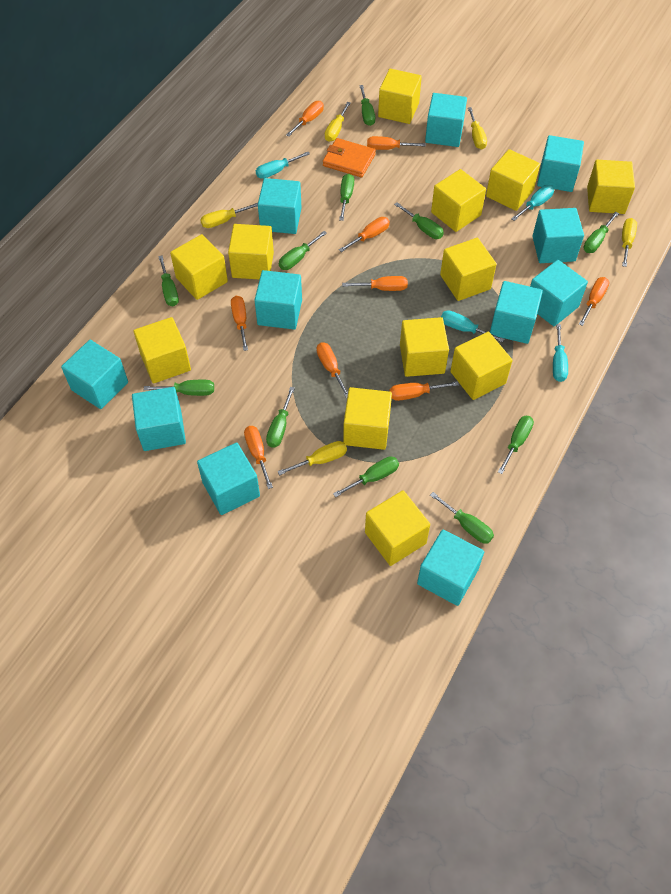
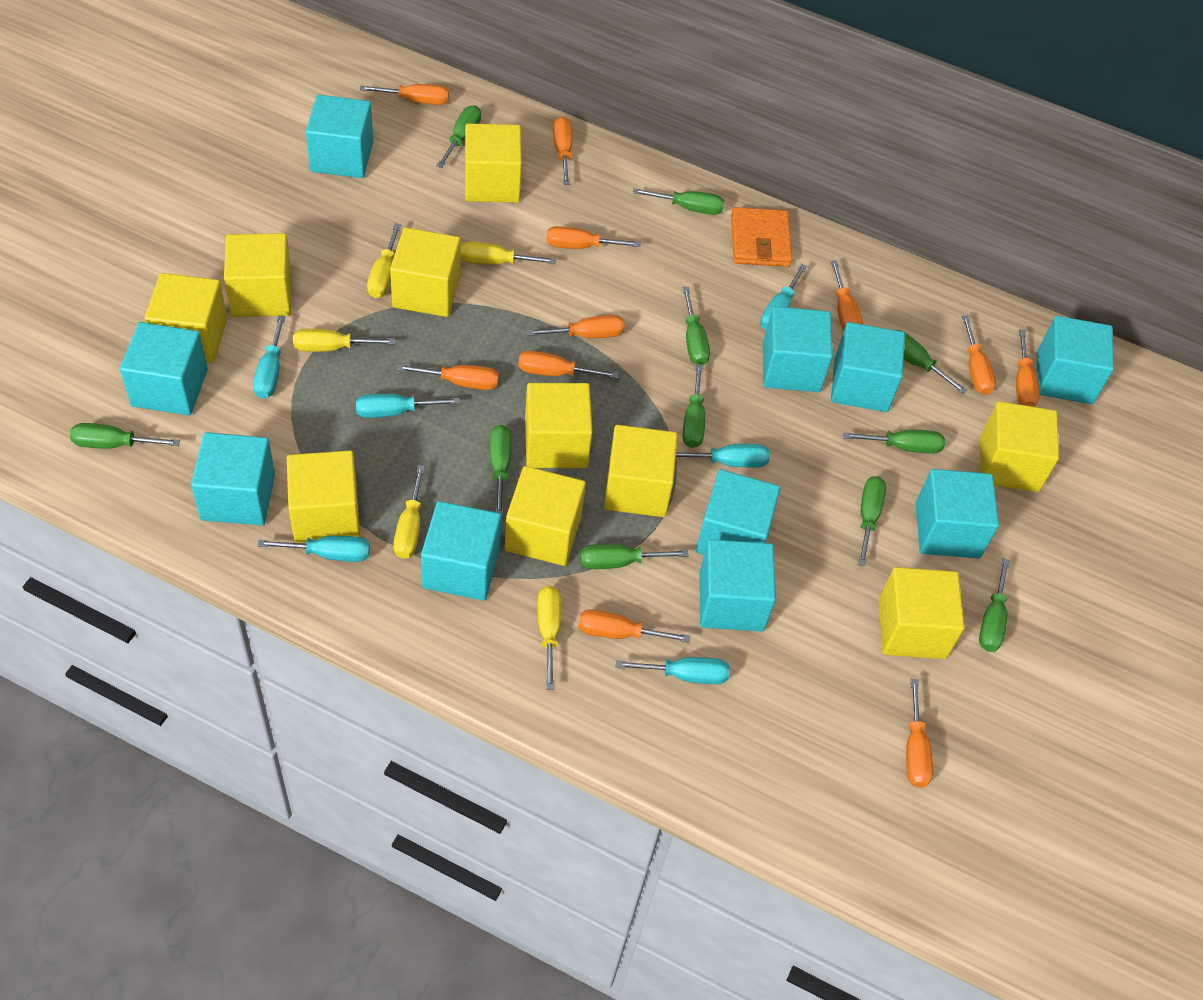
orange screwdriver: [231,296,248,351] [244,426,273,489] [286,101,324,137] [317,342,348,398] [339,217,390,252] [342,276,408,291] [367,136,426,150] [389,381,459,401] [579,277,610,326] = 9 -> [360,84,449,105] [397,364,499,390] [518,351,619,379] [526,315,625,338] [546,226,641,249] [553,117,572,185] [578,610,690,642] [831,260,863,331] [906,679,933,788] [962,315,996,395] [1016,329,1040,407] = 11
turquoise cube: [61,340,128,409] [132,387,186,451] [197,442,260,515] [254,270,302,330] [258,178,302,234] [417,529,484,606] [425,93,467,147] [490,281,543,344] [530,260,588,326] [532,208,584,263] [537,135,584,192] = 11 -> [120,322,208,415] [191,432,275,525] [306,95,373,178] [421,501,501,601] [696,469,780,555] [699,539,776,631] [763,306,833,392] [831,322,905,412] [915,469,999,559] [1037,316,1114,404] = 10
turquoise screwdriver: [256,152,310,179] [441,310,504,342] [511,185,554,221] [553,324,568,382] = 4 -> [253,315,285,399] [258,536,370,562] [356,394,460,418] [616,657,730,684] [676,444,770,468] [760,264,807,331] = 6
yellow cube: [133,317,191,383] [170,234,228,300] [228,224,274,280] [343,387,392,450] [365,490,430,566] [378,69,422,124] [400,317,449,377] [431,169,486,232] [440,238,496,301] [450,332,513,400] [486,149,540,211] [587,160,635,214] = 12 -> [145,273,227,363] [224,233,292,317] [287,450,360,543] [390,227,461,317] [465,123,522,203] [505,466,586,566] [525,383,593,468] [604,425,678,517] [879,567,965,659] [980,401,1059,492] = 10

